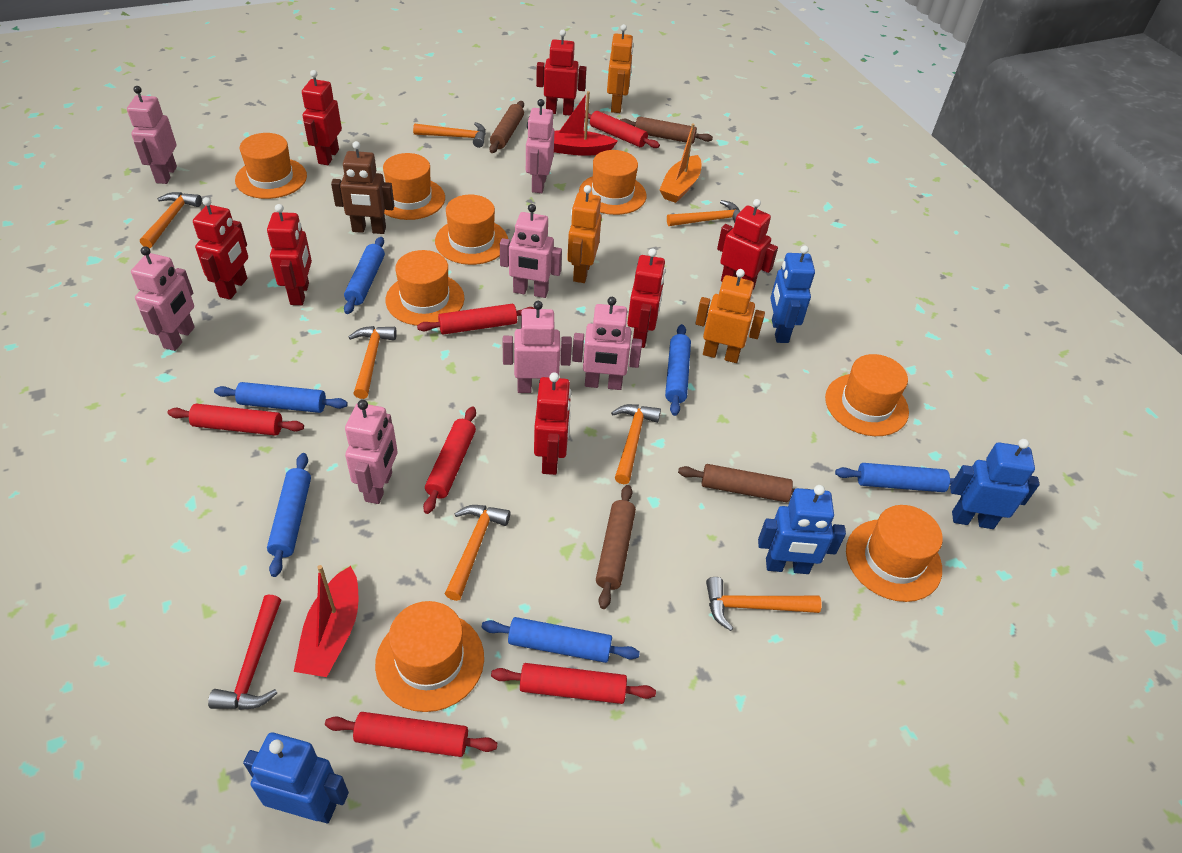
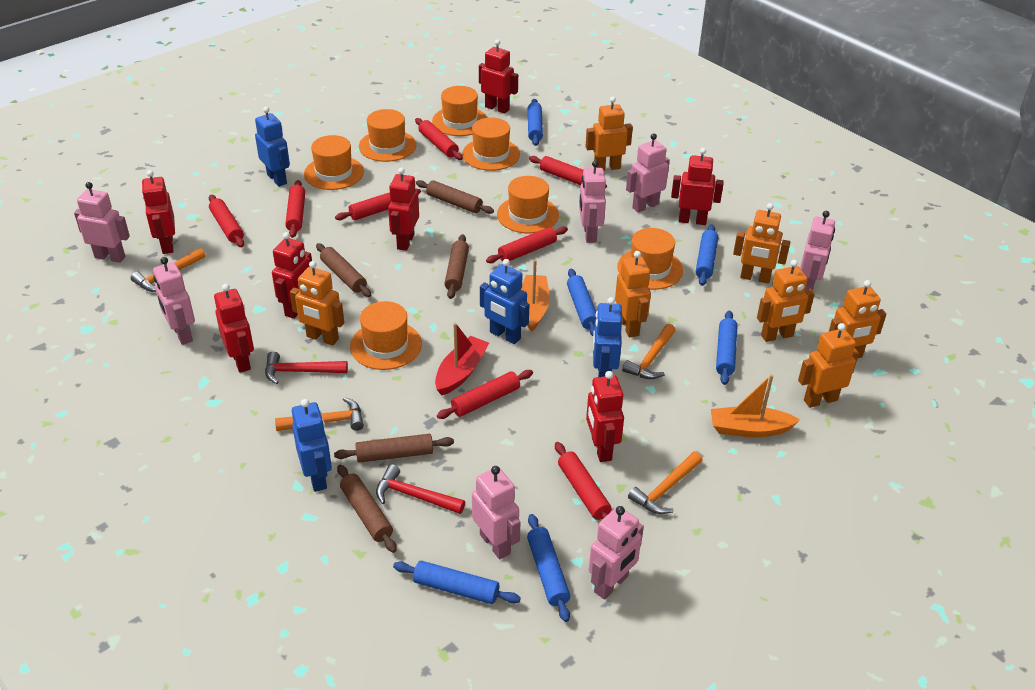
brown robot: [331,141,394,234] = 1 -> none = 0
brown rolling pin: [489,101,524,153] [596,485,636,609] [620,116,713,144] [678,464,795,502] = 4 -> [316,243,371,297] [334,434,454,463] [337,465,397,553] [416,180,494,214] [444,234,469,299] = 5
orange boat: [659,123,701,203] = 1 -> [521,260,550,332] [711,374,800,437] = 2
orange hammer: [140,192,202,248] [348,326,397,399] [413,122,486,148] [445,505,510,601] [611,404,661,484] [667,200,740,226] [706,577,821,631] = 7 -> [131,248,206,292] [275,397,364,431] [622,324,676,379] [628,452,703,514] = 4
orange hat: [235,133,307,199] [375,601,484,712] [383,153,445,220] [386,250,464,326] [435,195,508,265] [579,150,646,215] [825,354,909,436] [846,505,943,602] = 8 -> [304,135,364,190] [350,301,422,370] [359,109,416,162] [432,86,487,136] [462,118,520,171] [497,176,559,233] [617,228,683,290] = 7
orange robot: [567,185,601,283] [607,24,634,113] [695,269,765,363] = 3 -> [290,261,344,346] [585,97,633,171] [615,251,651,337] [733,203,790,284] [757,260,815,342] [798,323,859,408] [829,280,886,358] = 7
red boat: [294,565,359,677] [554,91,618,156] = 2 -> [435,323,489,395] = 1
red hammer: [208,594,281,710] = 1 -> [265,351,348,384] [376,464,465,514] = 2
red rolling pin: [167,404,304,436] [325,712,498,757] [417,304,535,335] [423,407,476,514] [491,663,656,704] [584,111,660,148] = 6 -> [209,195,244,247] [285,180,305,238] [335,189,421,220] [415,118,463,160] [437,370,533,419] [486,226,568,263] [529,156,607,188] [555,442,611,520] = 8

